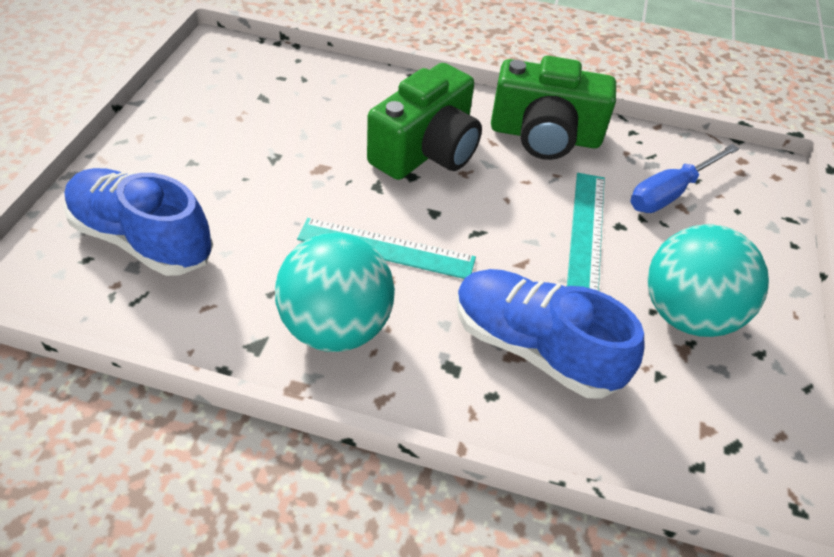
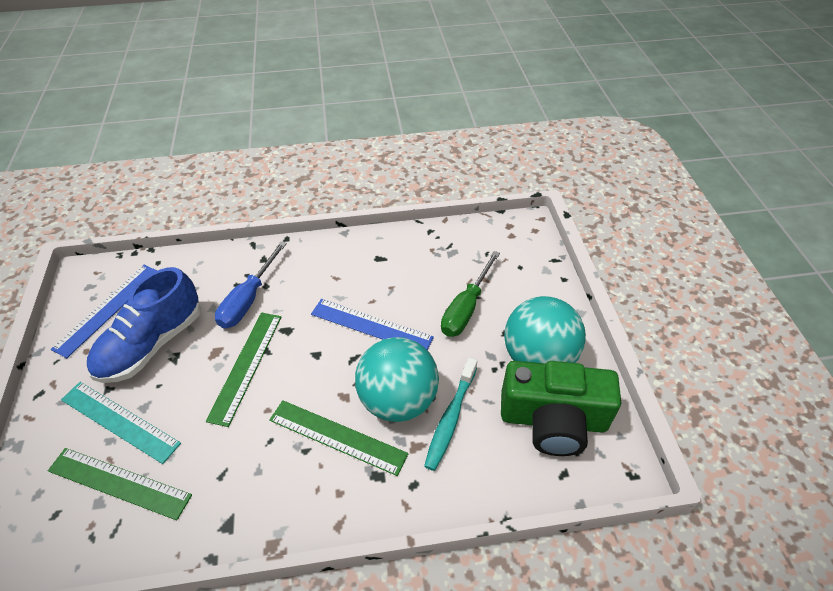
blue ruler: none = 0 -> [51,265,157,358] [311,299,434,350] = 2
blue shoe: [64,168,213,276] [456,269,645,399] = 2 -> [87,267,201,383] = 1
green camera: [367,63,482,180] [491,56,616,160] = 2 -> [501,361,621,456] = 1
green ruler: none = 0 -> [48,448,192,520] [206,313,281,427] [270,400,408,476] = 3
green screwdriver: none = 0 -> [441,251,500,337] = 1
turquoise ruler: [297,218,476,279] [567,173,605,291] = 2 -> [61,382,181,464] = 1
turquoise toothbrush: none = 0 -> [424,357,477,471] = 1

